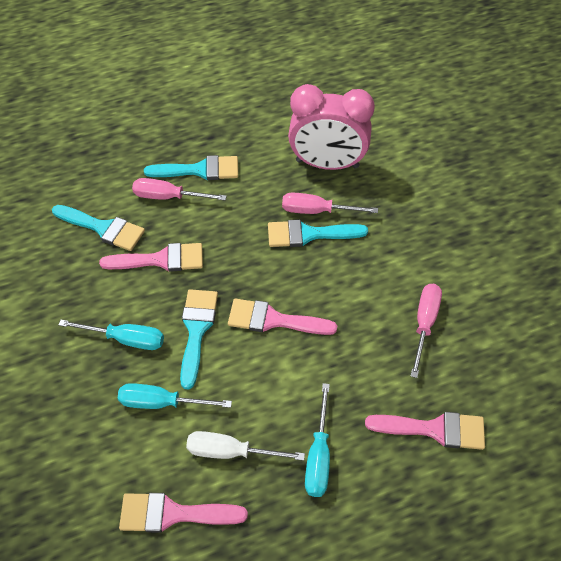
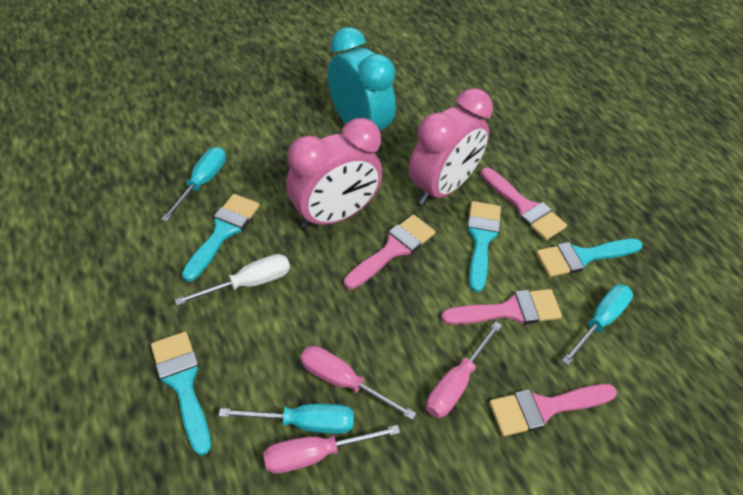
pink clock: [288,84,375,170] = 1 -> [286,118,382,229] [409,88,493,205] = 2
turquoise clock: none = 0 -> [328,27,396,131] = 1

